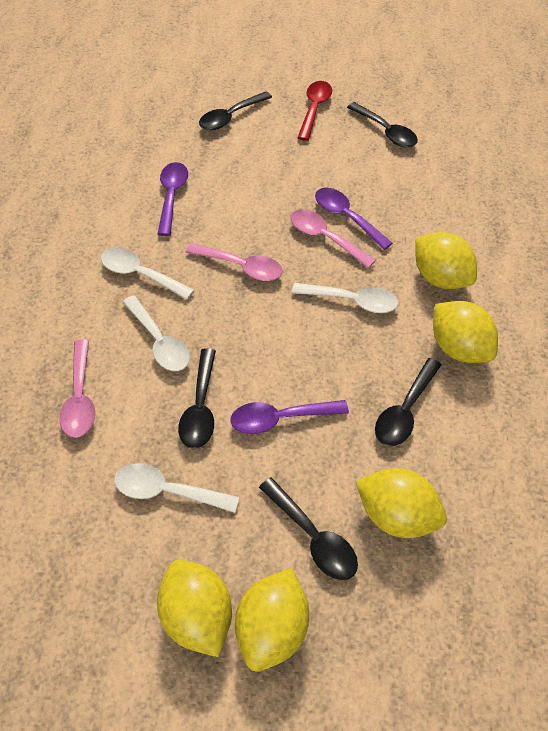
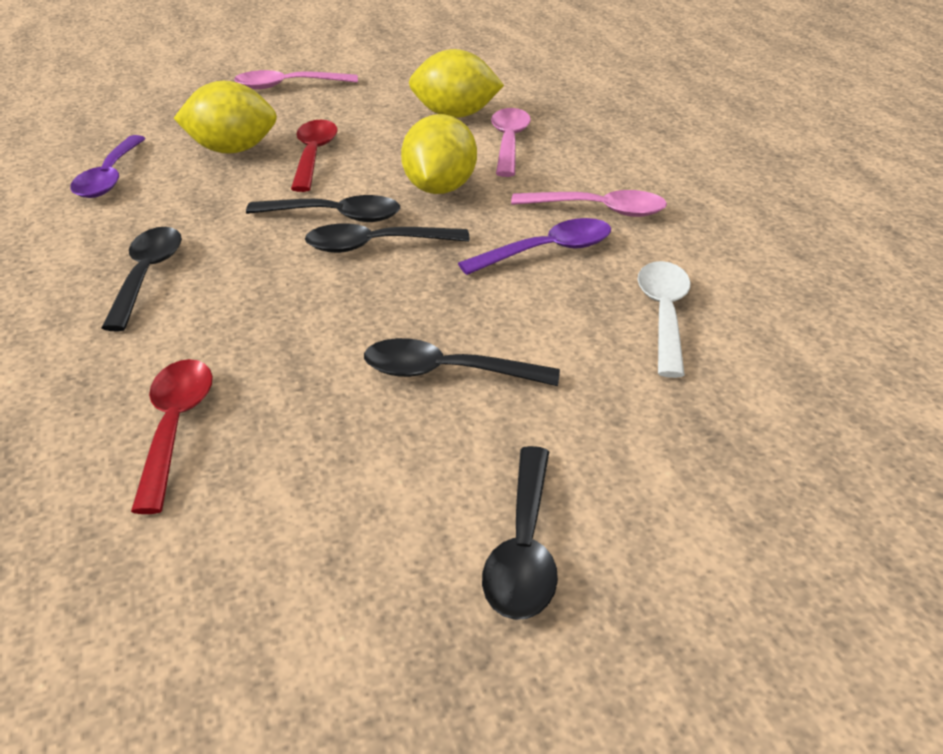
purple spoon: [158,162,188,236] [230,400,349,434] [315,188,393,250] = 3 -> [70,135,146,198] [458,218,611,275] = 2
red spoon: [297,81,332,141] = 1 -> [131,359,213,514] [291,120,338,192] = 2
white spoon: [101,248,194,300] [114,463,239,513] [123,295,190,371] [292,283,398,313] = 4 -> [638,261,691,378] = 1
yellow lemon: [157,560,232,657] [235,568,309,672] [356,468,447,538] [416,232,477,289] [433,301,498,363] = 5 -> [173,81,277,154] [401,114,477,194] [409,49,504,118] = 3

